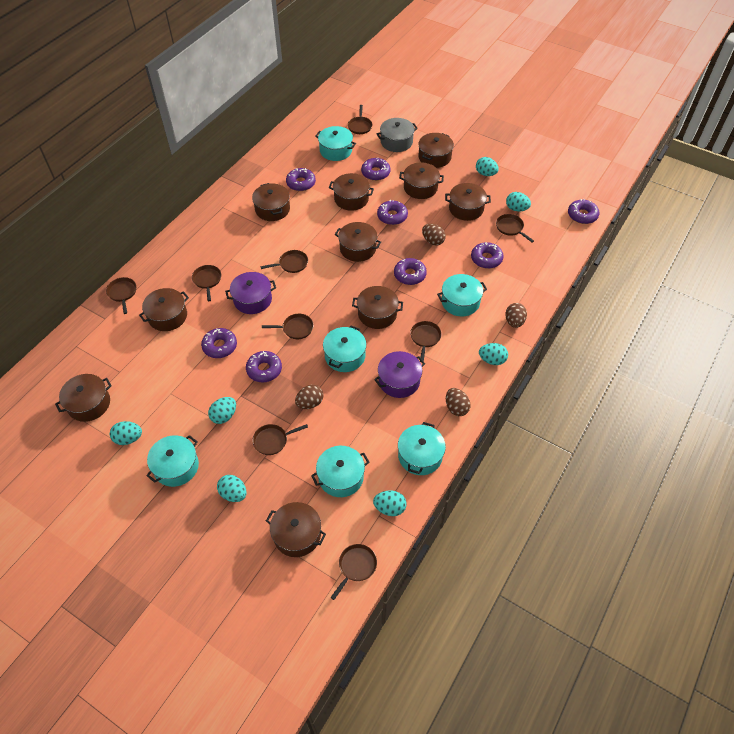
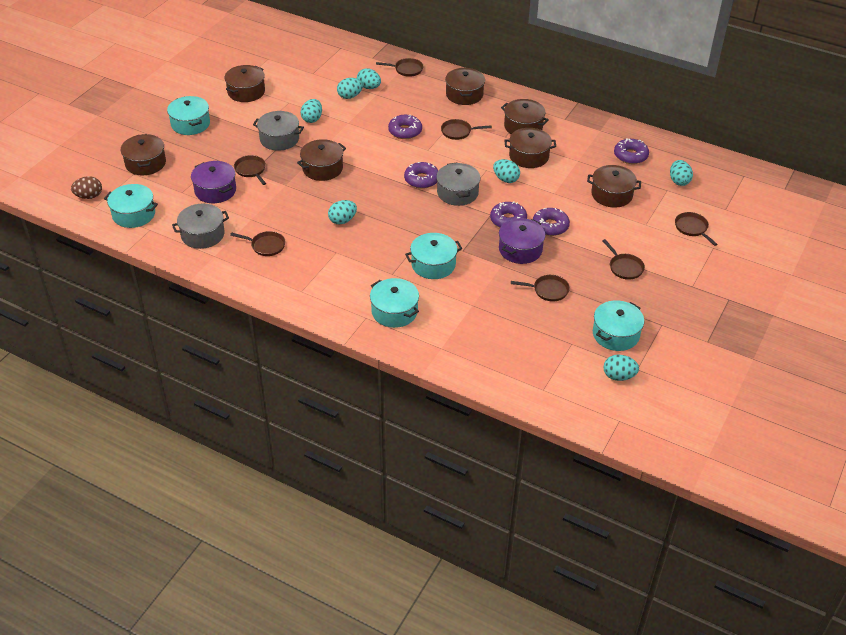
brown egg: [295,385,324,409] [422,224,446,246] [446,388,470,416] [505,303,527,328] = 4 -> [71,176,102,199] = 1
brown pan: [106,277,136,314] [192,265,221,301] [252,424,308,455] [260,250,308,273] [262,314,314,339] [330,544,377,600] [348,105,372,134] [410,321,442,362] [496,214,534,243] = 9 -> [230,231,286,256] [234,155,266,185] [376,58,423,77] [441,119,492,140] [511,275,570,301] [602,239,645,280] [675,212,717,246] = 7
brown pot: [55,374,112,422] [139,288,189,331] [252,183,290,221] [266,502,326,557] [329,173,374,211] [335,222,381,262] [352,286,403,329] [399,162,444,199] [418,133,454,168] [445,183,491,221] = 10 -> [121,134,166,176] [225,65,265,102] [297,139,346,181] [445,68,485,105] [501,99,549,134] [504,128,556,168] [587,165,641,208] = 7
grey pot: [377,118,418,152] = 1 -> [172,204,229,249] [253,111,304,151] [436,163,481,206] = 3
purple donut: [201,328,237,358] [246,351,282,383] [286,168,316,191] [361,158,391,181] [377,200,408,225] [394,258,427,285] [471,242,504,269] [568,199,599,224] = 8 -> [388,115,422,139] [404,162,438,189] [490,201,527,228] [533,208,570,236] [614,138,649,164] = 5
turquoise pot: [146,435,199,487] [311,446,369,497] [315,126,356,161] [323,326,366,372] [398,422,446,475] [437,274,487,316] = 6 -> [104,184,158,228] [167,96,210,135] [370,278,419,328] [405,233,462,279] [593,300,644,351] = 5

